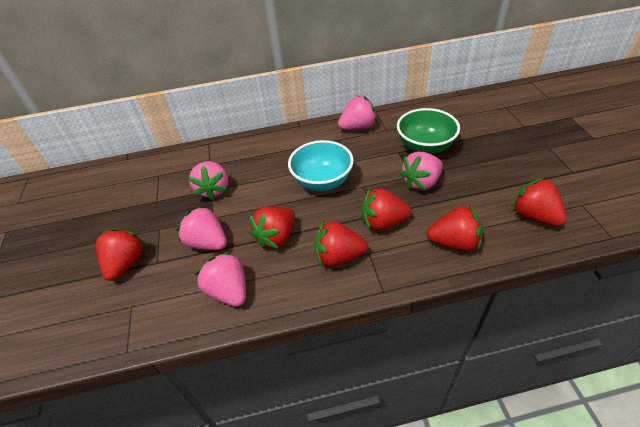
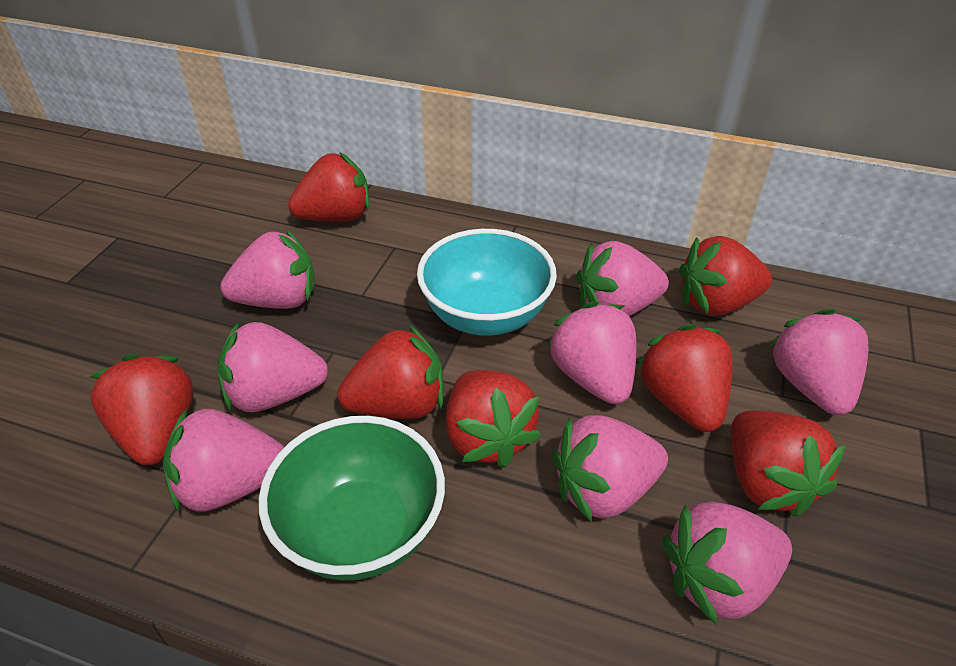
pink strawberry: [176,205,227,250] [188,161,228,200] [195,251,246,307] [338,96,377,130] [399,152,443,191] = 5 -> [163,408,284,512] [217,321,328,412] [220,229,315,309] [547,302,636,404] [552,415,668,522] [576,241,669,316] [663,501,792,625] [769,309,869,415] = 8
red strawberry: [96,228,146,281] [250,207,295,249] [314,221,368,267] [362,188,411,231] [427,205,483,252] [511,178,567,226] = 6 -> [90,354,194,465] [288,152,370,222] [337,325,443,419] [446,370,541,468] [637,324,733,432] [679,236,772,316] [731,410,845,517] = 7

